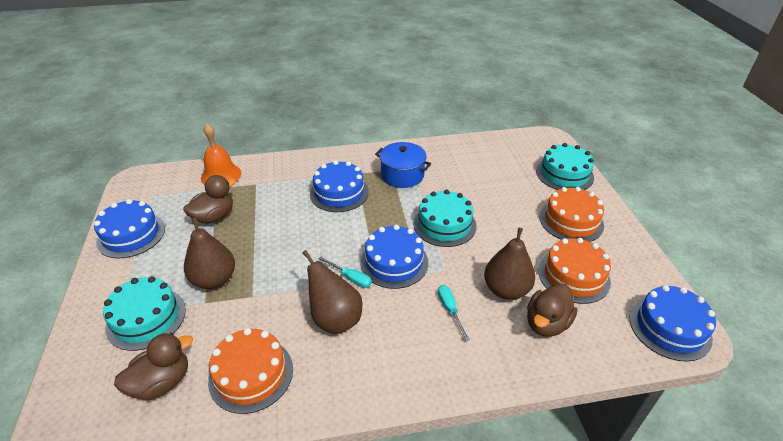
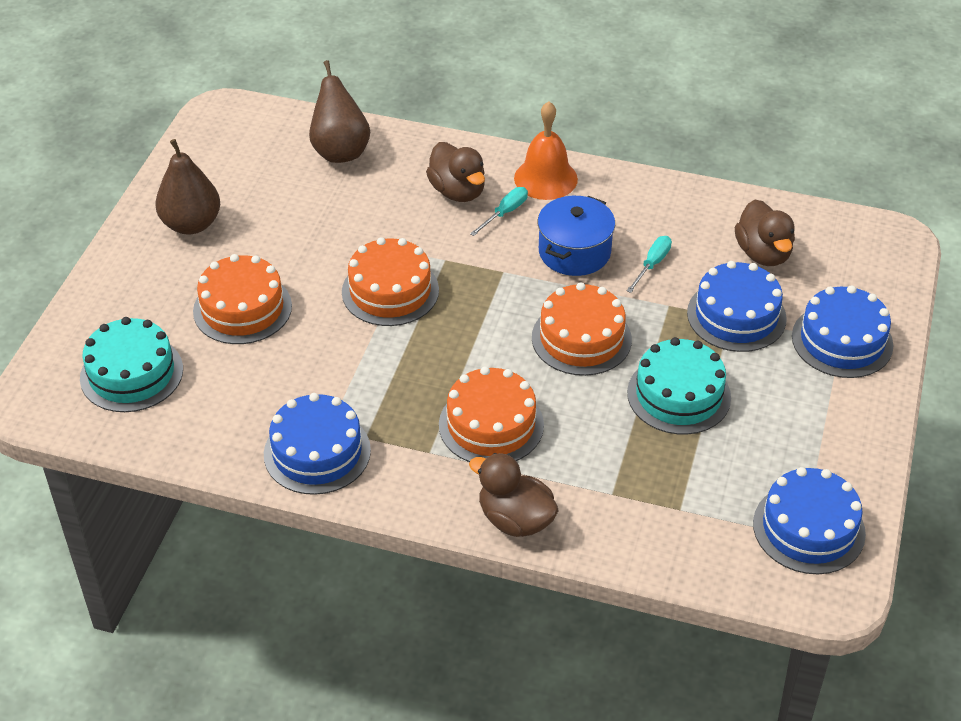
brown pear: [184,218,235,289] [302,250,362,334] [484,228,535,300] = 3 -> [155,139,220,235] [309,60,370,163] = 2
orange cake: [208,328,293,414] [538,238,611,304] [539,187,604,242] = 3 -> [193,254,292,344] [342,237,439,326] [439,366,544,462] [532,282,632,376] = 4
turquoise cake: [103,276,186,351] [413,190,477,247] [536,143,594,190] = 3 -> [80,317,183,412] [627,337,731,435] = 2

